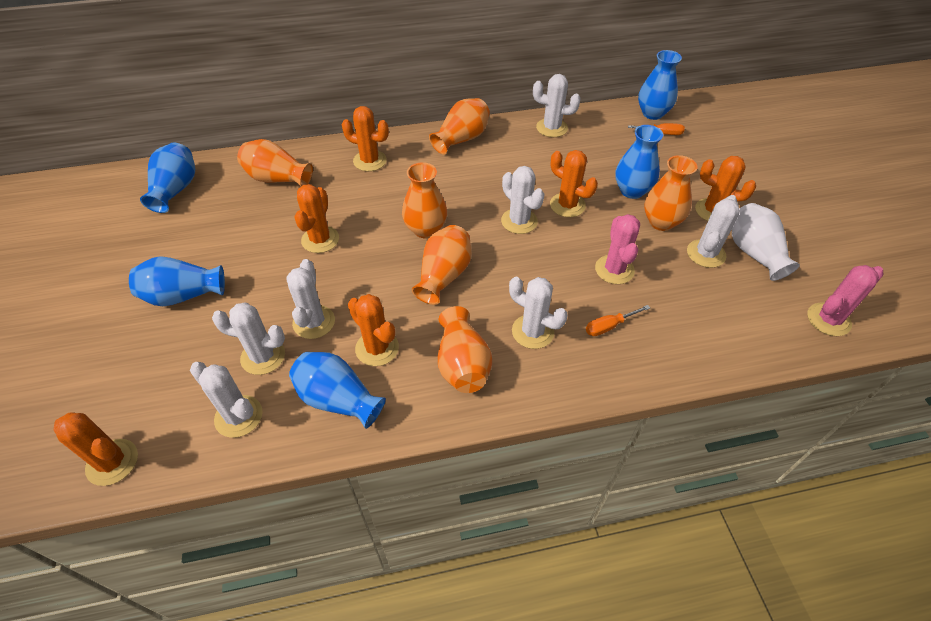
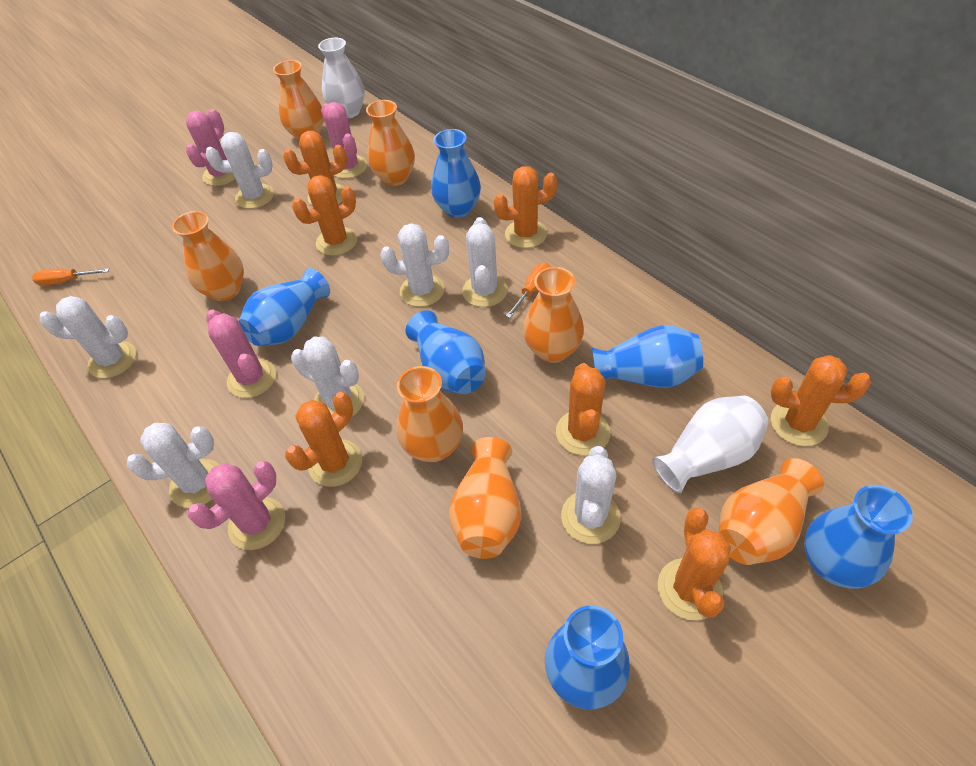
blue vase: [129,256,225,306] [140,143,195,213] [289,352,386,429] [615,125,663,199] [638,50,682,120] = 5 -> [239,268,330,346] [406,310,485,394] [431,129,481,218] [545,605,630,709] [592,325,703,388] [804,485,913,589] = 6
orange cactus: [54,412,138,486] [295,184,339,253] [342,106,389,171] [348,294,399,366] [550,150,598,217] [695,156,756,221] = 6 -> [283,131,347,205] [285,392,362,487] [292,175,357,256] [494,166,557,248] [556,363,610,455] [658,508,731,620] [771,355,871,446] = 7
orange vase: [237,139,313,187] [402,162,447,238] [412,225,472,305] [429,98,490,155] [438,306,492,393] [644,155,698,231] = 6 -> [172,211,244,301] [273,60,324,141] [366,100,415,186] [397,366,463,462] [449,437,521,559] [523,267,584,363] [719,458,824,565] = 7
pink cactus: [595,214,640,284] [807,265,884,336] = 2 -> [186,109,235,186] [188,461,285,550] [206,310,276,398] [321,102,367,179] = 4
white vase: [732,203,800,281] = 1 -> [318,38,365,119] [652,396,768,493] = 2

